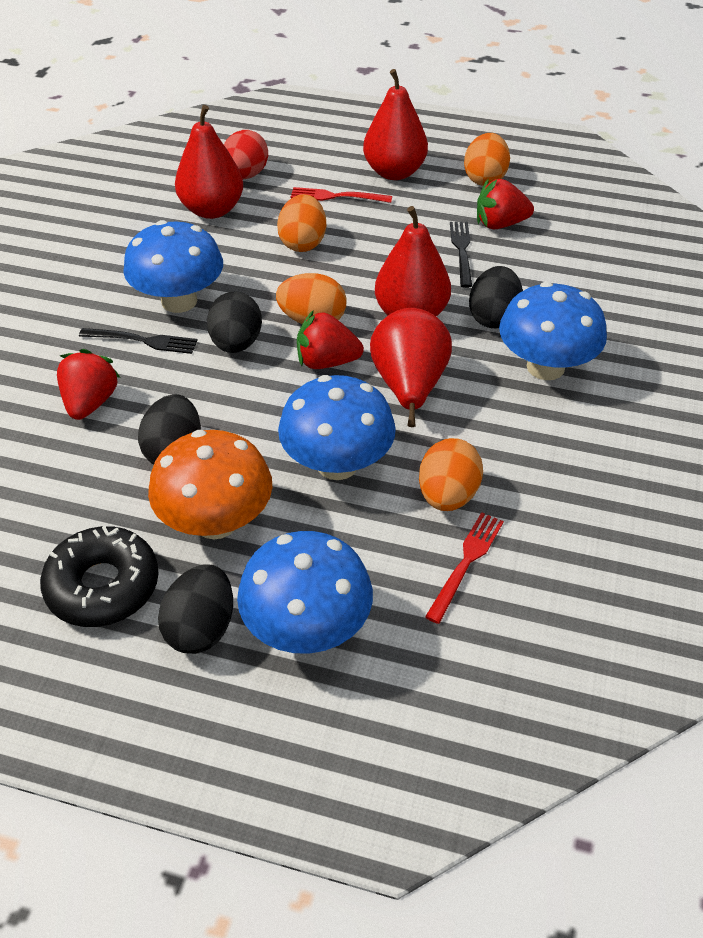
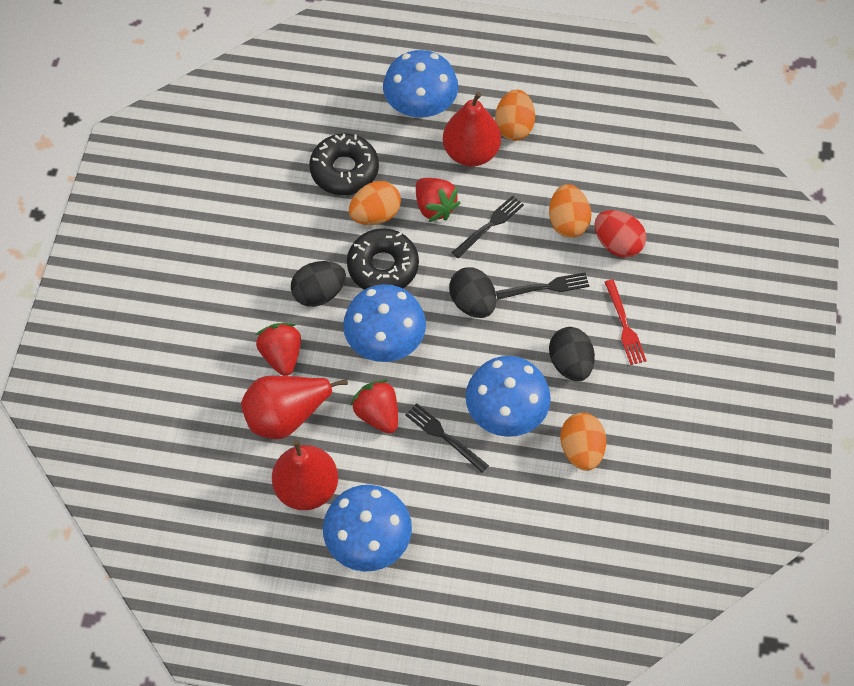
black donut: [40,526,159,627] = 1 -> [309,133,379,195] [347,228,419,290] = 2
black egg: [138,394,201,464] [158,564,233,654] [207,291,262,353] [469,266,523,328] = 4 -> [291,261,346,307] [449,267,496,318] [549,327,595,381] = 3
black fork: [79,328,198,354] [450,222,472,288] = 2 -> [405,403,489,473] [452,195,524,258] [496,272,589,300] = 3
orange mushroom: [148,430,272,539] = 1 -> none = 0
red fork: [291,187,392,203] [425,512,504,624] = 2 -> [605,279,647,365] = 1
red pear: [175,105,243,219] [363,69,428,180] [370,308,452,427] [375,206,451,317] = 4 -> [241,376,348,439] [272,440,338,510] [443,92,501,166] = 3

